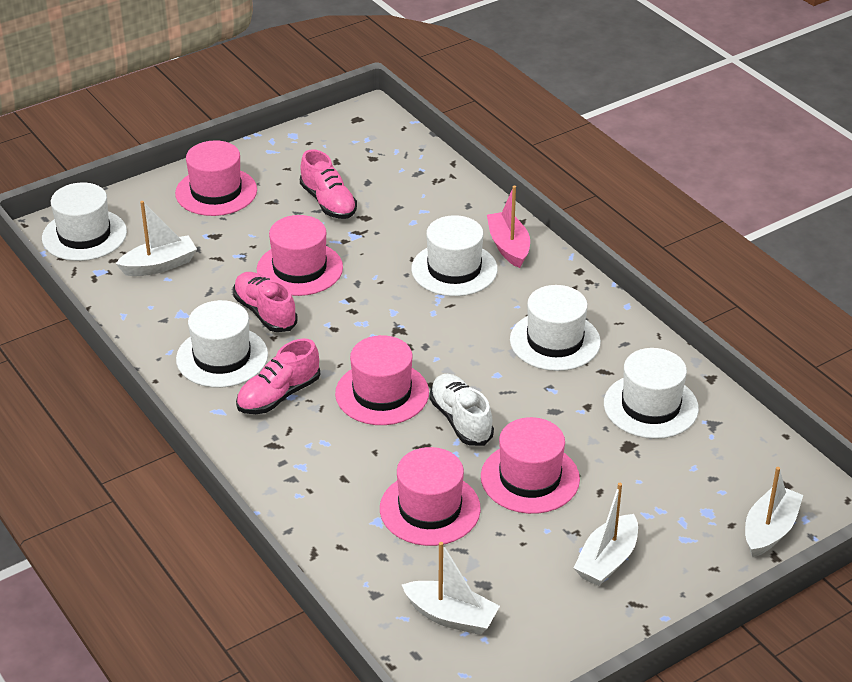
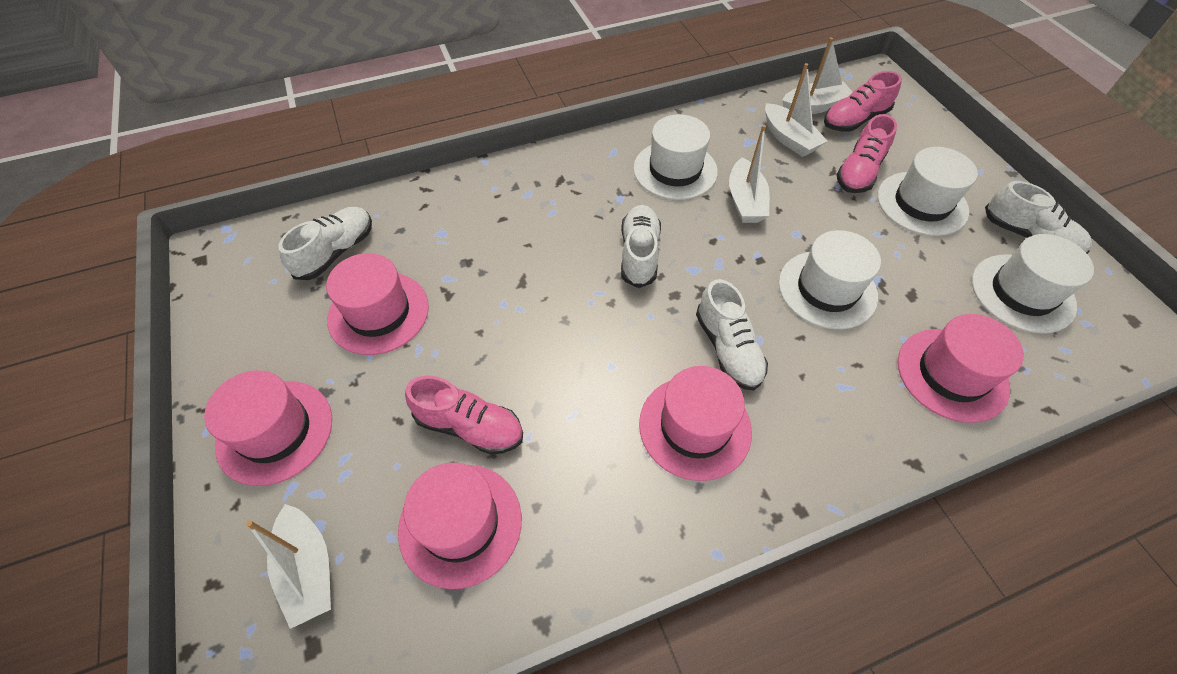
pink boat: [487,186,530,268] = 1 -> none = 0
white hat: [42,182,127,261] [176,300,268,388] [411,215,498,296] [510,285,601,371] [604,348,699,439] = 5 -> [633,114,718,200] [779,230,881,330] [877,147,978,236] [972,234,1094,334] = 4
white shoe: [429,374,494,446] = 1 -> [278,207,372,280] [621,205,661,288] [696,279,768,390] [985,181,1092,254] = 4

